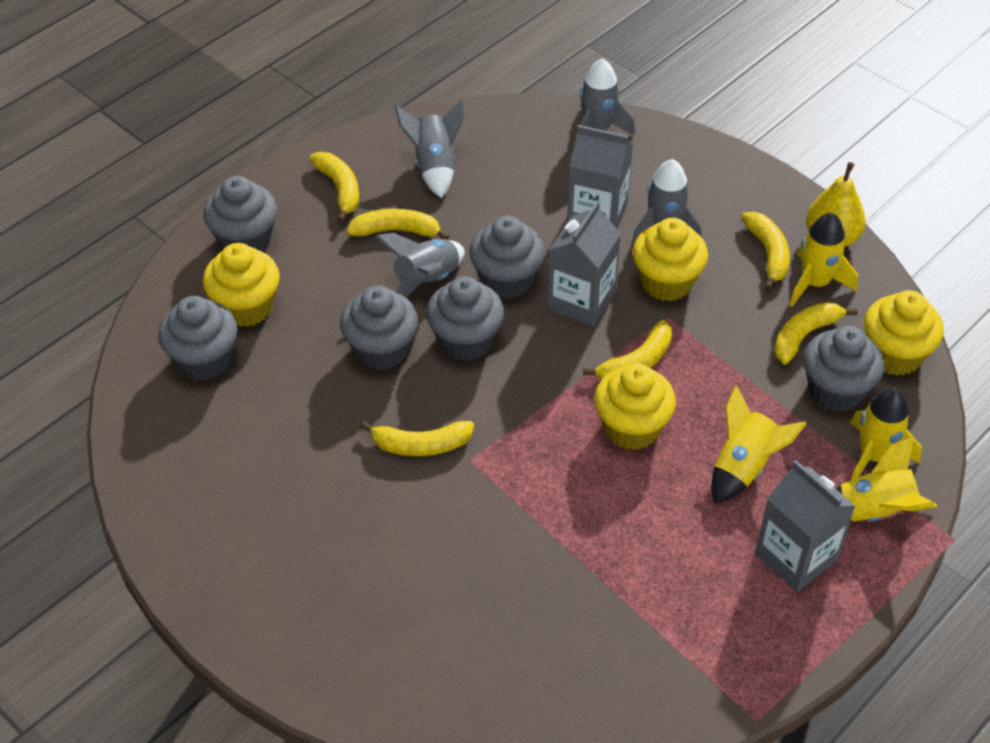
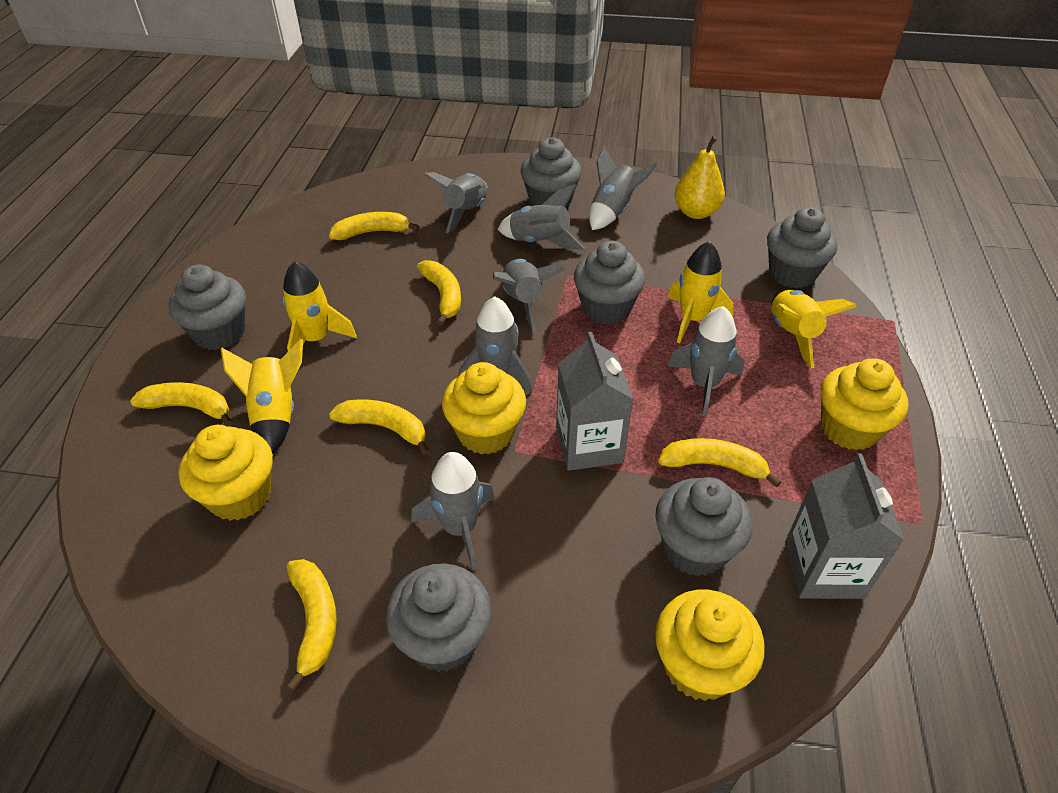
grey carton: [547,201,621,326] [567,125,633,229] [755,460,855,592] = 3 -> [556,332,633,471] [785,453,904,599] = 2
grey rocket: [376,233,465,298] [395,99,464,198] [575,59,635,141] [631,159,702,247] = 4 -> [411,452,495,571] [423,172,487,233] [458,296,532,394] [493,259,565,332] [497,184,585,249] [589,146,657,230] [667,306,744,416] = 7

